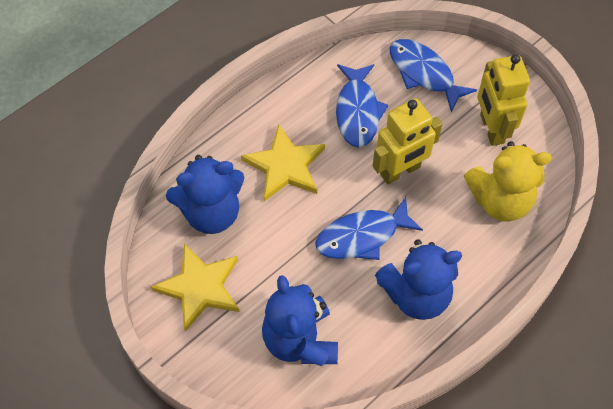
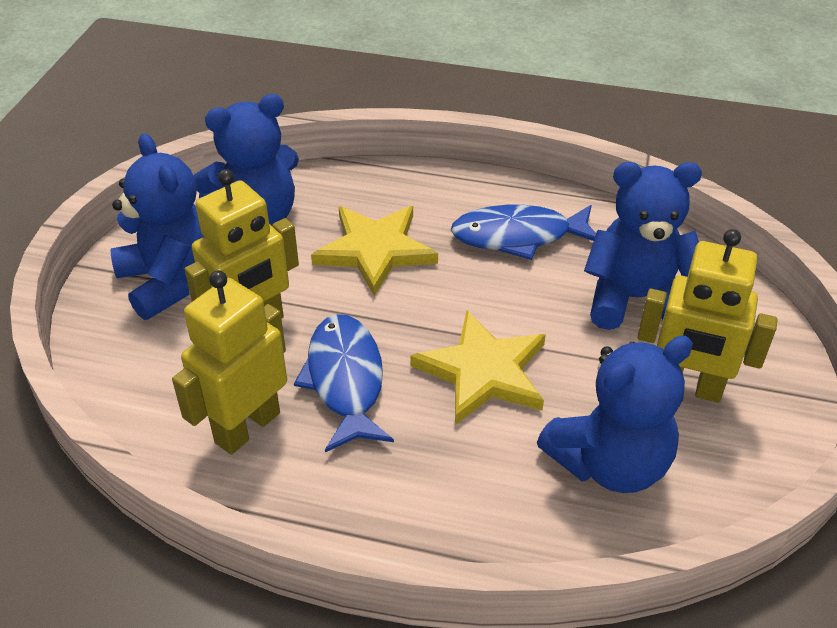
blue fish: [315,197,423,260] [336,64,388,147] [390,39,477,112] = 3 -> [294,314,394,452] [451,205,596,260] = 2
blue teddy bear: [166,155,245,234] [262,275,338,366] [375,239,462,320] = 3 -> [110,133,204,320] [194,94,299,226] [537,335,693,493] [584,162,702,330] = 4
yellow robot: [373,98,442,184] [477,54,530,146] = 2 -> [172,270,287,455] [184,169,299,319] [637,229,778,403] = 3
yellow teddy bear: [464,141,552,222] = 1 -> none = 0

